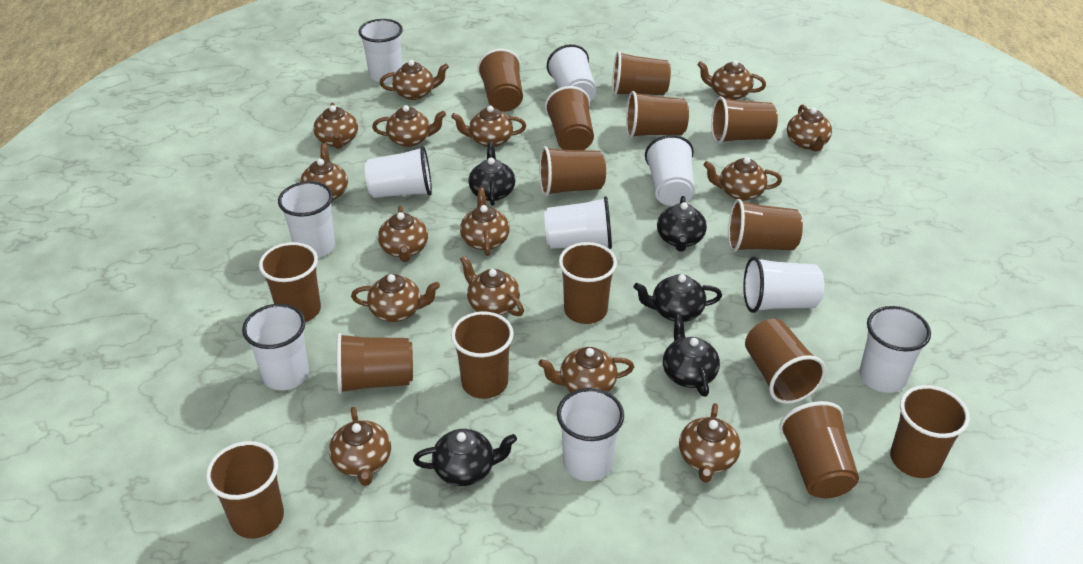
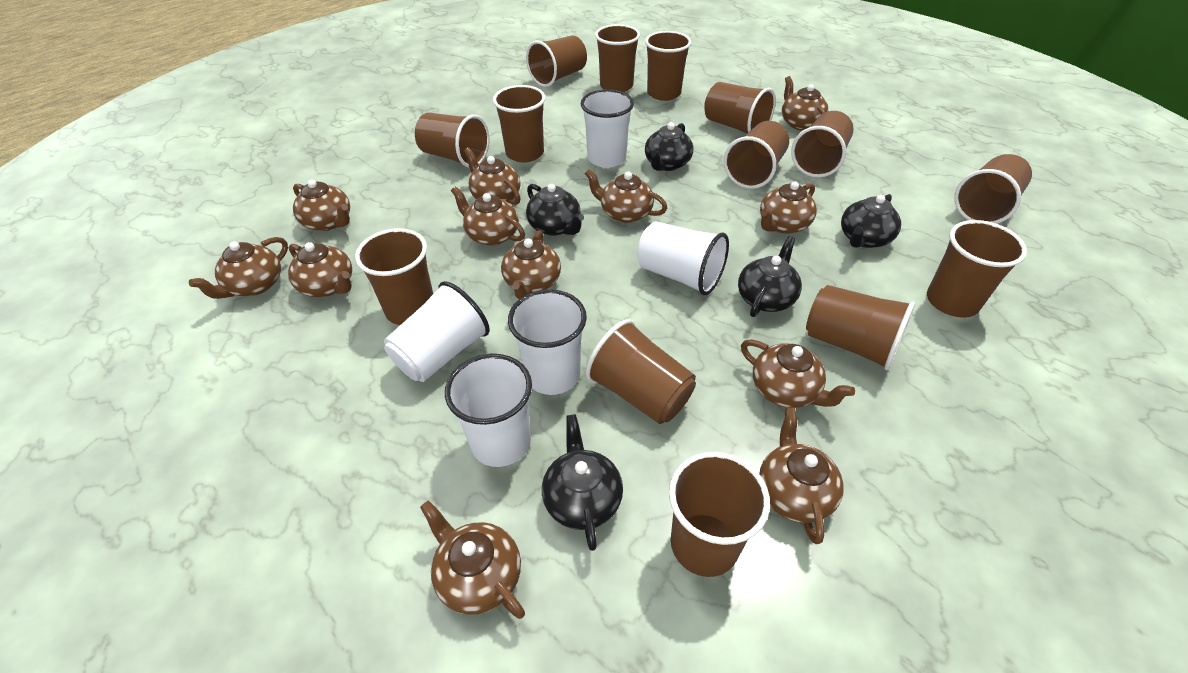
brown cup: [206,441,284,539] [259,242,321,322] [337,333,413,394] [451,311,514,399] [477,49,523,112] [539,146,606,196] [545,86,594,150] [559,242,617,324] [612,51,671,96] [626,91,689,138] [711,96,778,144] [728,199,803,252] [745,319,826,404] [779,401,859,498] [890,385,970,478] = 15 -> [355,228,433,325] [415,113,489,168] [493,85,545,162] [526,35,587,87] [585,319,696,424] [595,24,640,92] [645,31,691,101] [669,452,770,577] [704,82,776,134] [724,121,789,189] [791,111,854,177] [806,285,915,370] [927,220,1027,318] [954,154,1032,224] = 14
brown teapot: [300,143,348,201] [313,103,358,149] [329,407,391,486] [351,274,440,322] [372,105,446,147] [378,206,428,262] [379,60,449,100] [451,106,526,147] [460,188,510,256] [460,256,524,316] [538,347,634,392] [679,403,741,483] [698,60,766,100] [704,157,782,201] [787,105,832,151] = 15 -> [189,237,288,299] [288,242,352,297] [293,180,350,231] [420,500,525,619] [451,186,525,246] [464,147,521,205] [501,230,561,299] [585,169,667,223] [741,339,855,408] [759,408,844,544] [760,181,817,234] [782,76,829,131] = 12
white cup: [242,304,309,390] [278,181,335,257] [358,19,403,83] [365,146,432,198] [544,196,612,249] [547,44,596,102] [557,388,624,481] [645,135,695,206] [743,256,824,313] [859,306,931,393] = 10 -> [384,281,490,382] [445,354,532,467] [508,289,587,395] [581,89,634,168] [637,221,729,295] = 5

